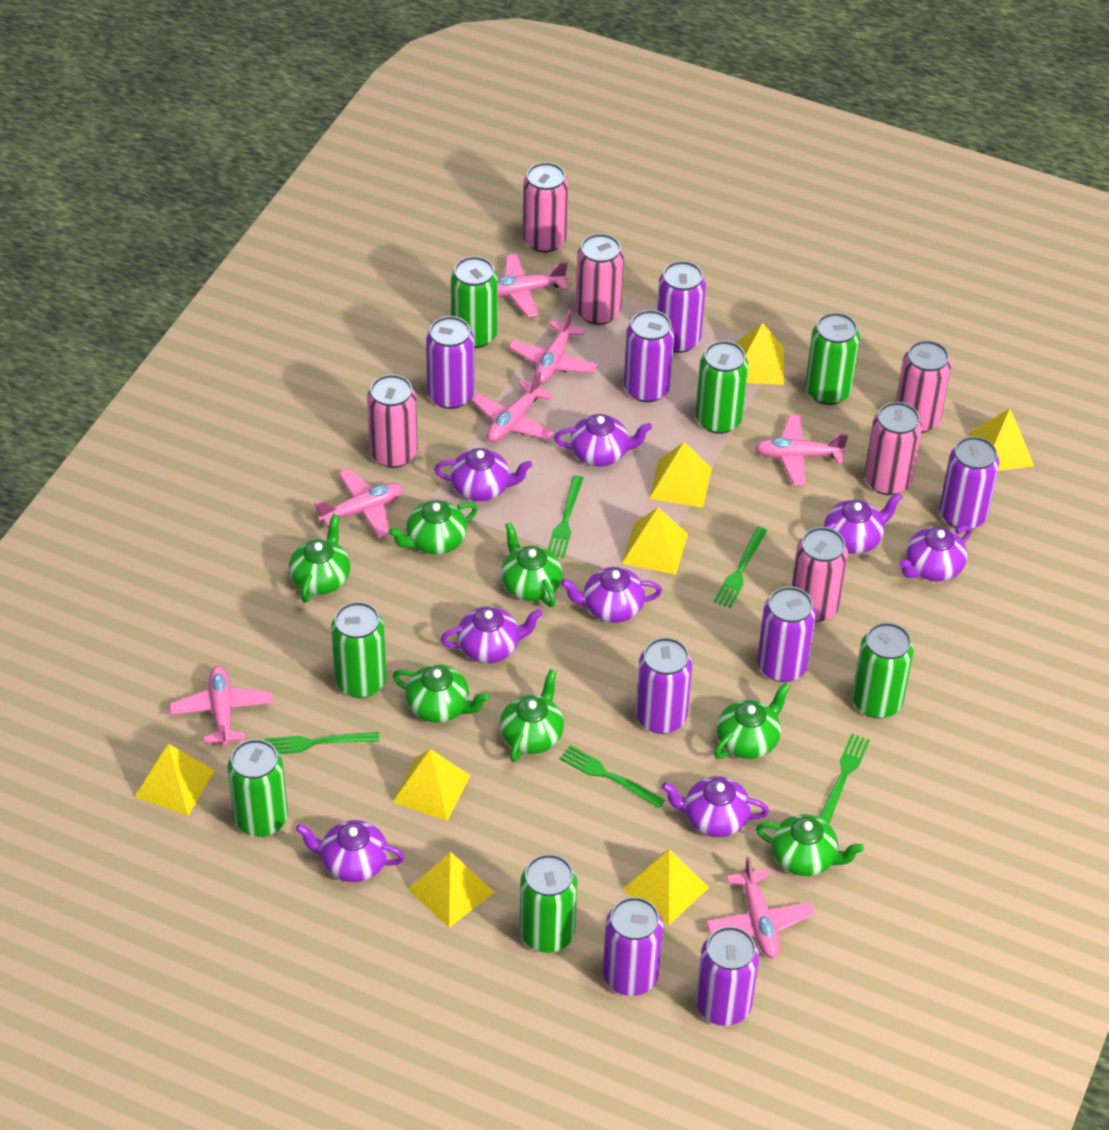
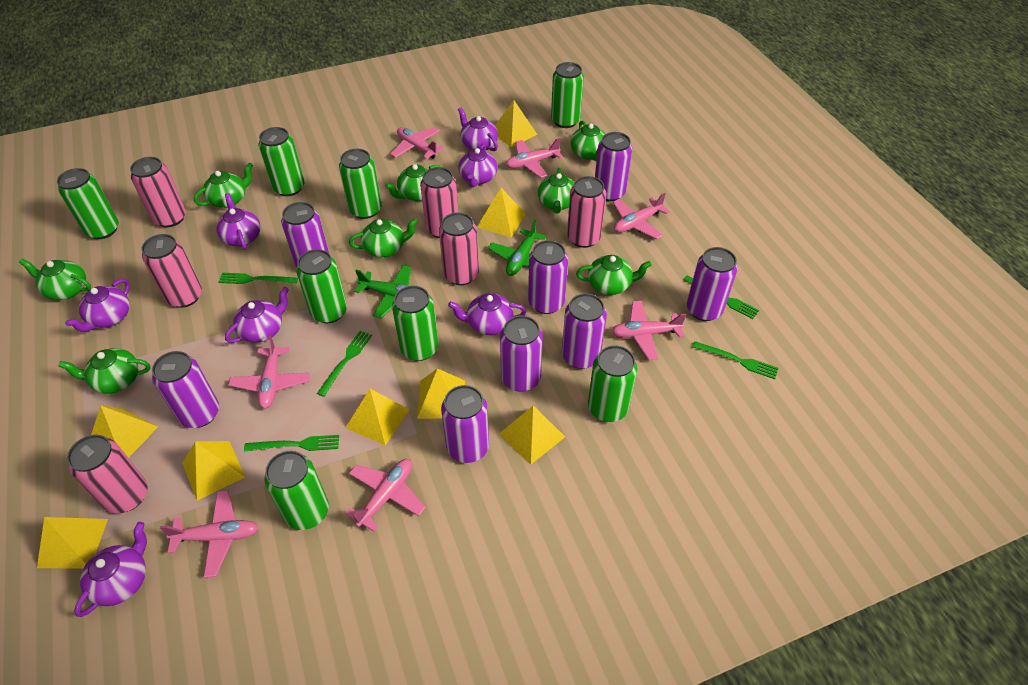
green can: [227,739,288,837] [331,602,387,698] [451,256,498,348] [520,854,577,953] [696,341,748,434] [805,313,860,405] [852,622,914,719] = 7 -> [57,168,119,239] [259,127,304,196] [264,451,329,530] [296,249,347,323] [339,149,381,219] [392,286,439,361] [551,62,584,128] [588,345,637,422] = 8
green plane: none = 0 -> [355,265,411,318] [488,220,547,276] = 2
green teapot: [289,514,350,603] [388,500,478,555] [393,664,489,723] [500,669,564,762] [501,522,562,607] [714,683,790,759] [756,814,864,876] = 7 -> [19,259,91,300] [58,348,151,394] [194,163,253,208] [349,218,418,257] [385,164,441,201] [538,168,574,214] [570,120,605,161] [576,255,652,295] = 8
purple teapot: [296,820,405,882] [434,448,532,501] [441,606,543,663] [554,414,652,467] [561,567,662,623] [661,776,769,837] [824,492,902,554] [899,525,972,582] = 8 -> [65,279,130,332] [74,522,147,617] [216,193,261,250] [225,287,289,343] [448,293,526,335] [458,107,498,151] [458,144,498,187] = 7

